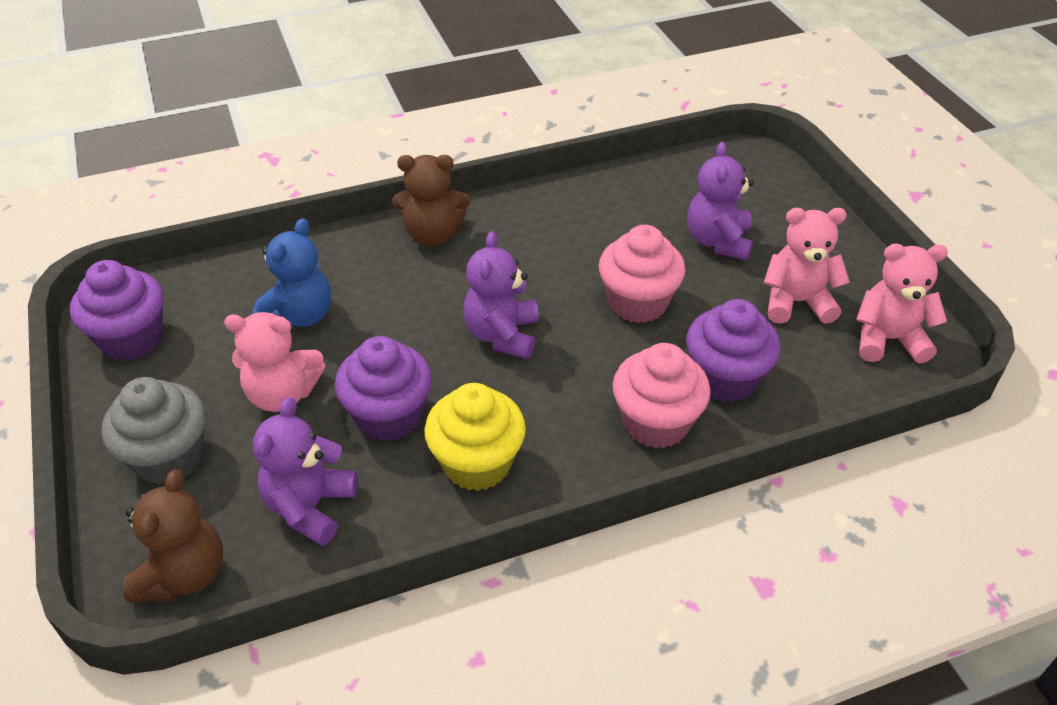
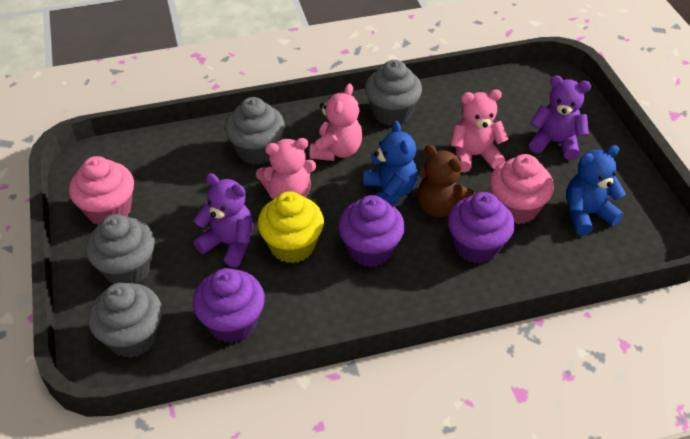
blue teddy bear: [252,218,331,329] = 1 -> [363,121,418,205] [566,145,626,235] = 2
brown teddy bear: [124,469,223,602] [392,155,470,246] = 2 -> [418,145,475,218] = 1
grey cupcake: [101,377,206,485] = 1 -> [86,214,155,284] [88,283,162,358] [225,97,285,165] [365,60,422,126] = 4
purple teddy bear: [253,397,358,546] [463,231,539,359] [687,142,754,261] = 3 -> [193,173,253,267] [529,75,591,160] = 2

